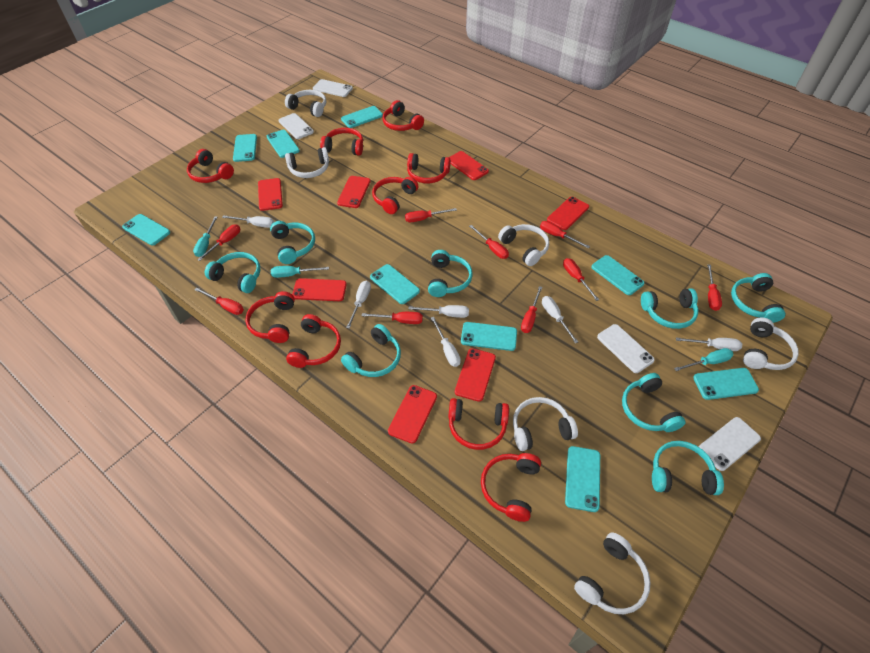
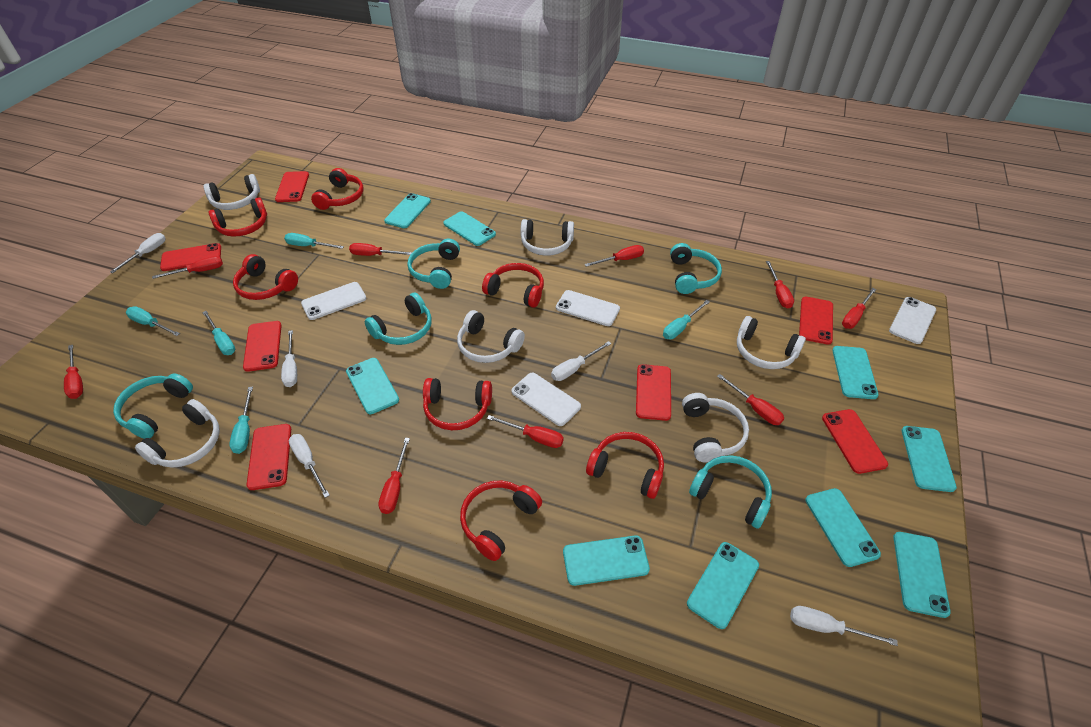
red headphones: [187,149,234,183] [246,291,295,343] [286,314,341,368] [320,128,363,156] [372,177,418,214] [383,100,424,131] [407,153,451,183] [448,398,509,450] [481,453,541,522] = 9 -> [209,197,267,237] [233,254,298,300] [311,168,363,210] [423,378,492,430] [460,481,542,561] [482,263,544,308] [586,432,664,499] = 7
turquoise headphones: [205,252,260,293] [270,221,315,264] [341,324,401,377] [428,250,473,297] [622,373,686,432] [641,288,698,329] [652,441,724,495] [731,273,785,323] = 8 -> [113,373,193,439] [365,293,432,345] [407,239,460,289] [670,243,722,294] [689,455,772,529] = 5
turquoise screwdriver: [193,216,217,257] [271,266,329,278] [674,348,734,371] = 3 -> [126,306,180,336] [202,311,236,355] [229,387,253,454] [284,233,344,249] [663,300,710,339] = 5
white screwdriver: [222,215,274,228] [346,281,371,329] [409,305,469,318] [431,317,461,367] [542,296,578,343] [676,337,742,351] = 6 -> [110,233,166,273] [281,330,297,387] [289,434,330,498] [551,341,611,381] [790,606,898,646] = 5

